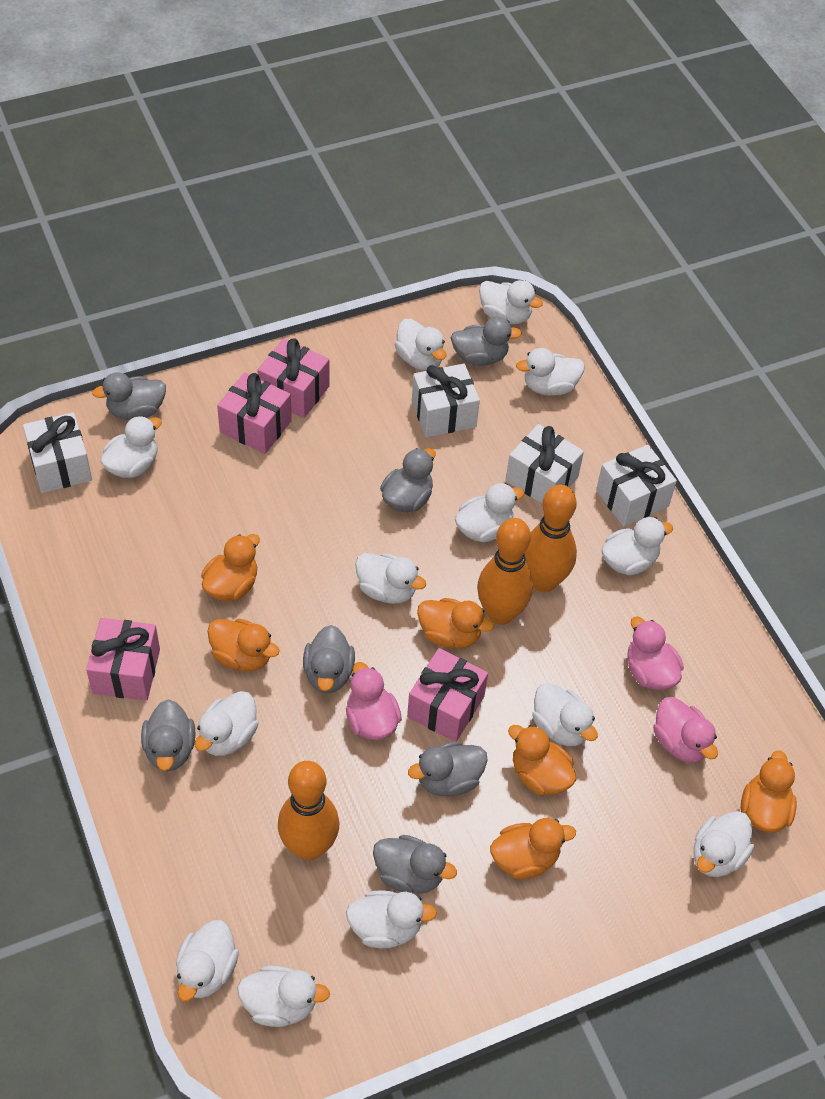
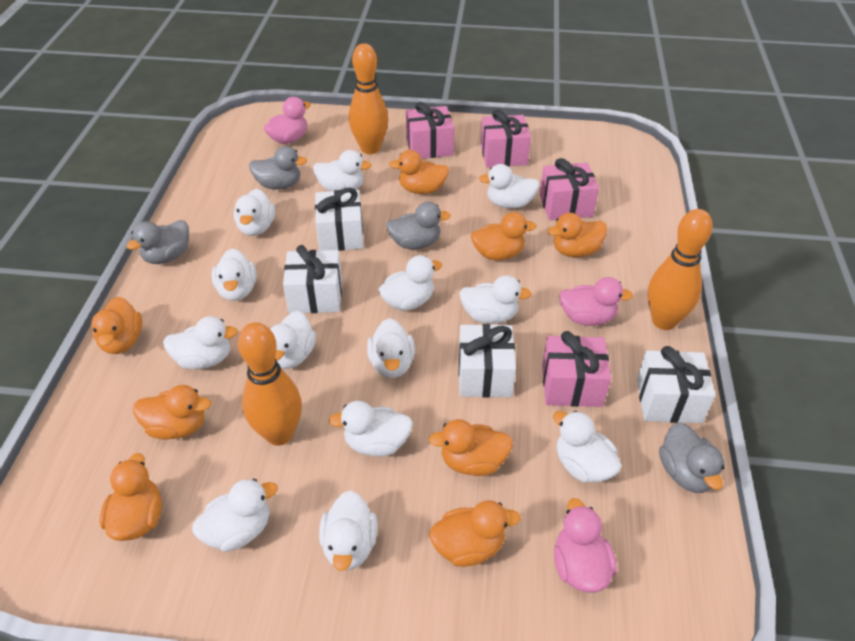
grey duck: [92,372,166,420] [141,699,195,771] [303,625,355,693] [373,835,457,894] [380,448,436,512] [408,741,488,796] [451,317,522,366] = 7 -> [126,220,189,264] [249,146,307,189] [386,202,451,249] [659,423,725,493] = 4
orange duck: [201,534,260,601] [208,619,280,671] [417,598,494,648] [490,818,576,879] [508,725,576,795] [741,751,797,833] = 6 -> [91,297,142,354] [100,453,162,541] [133,385,211,439] [389,150,449,194] [428,419,513,476] [429,501,521,567] [471,212,537,260] [548,213,607,257] = 8

